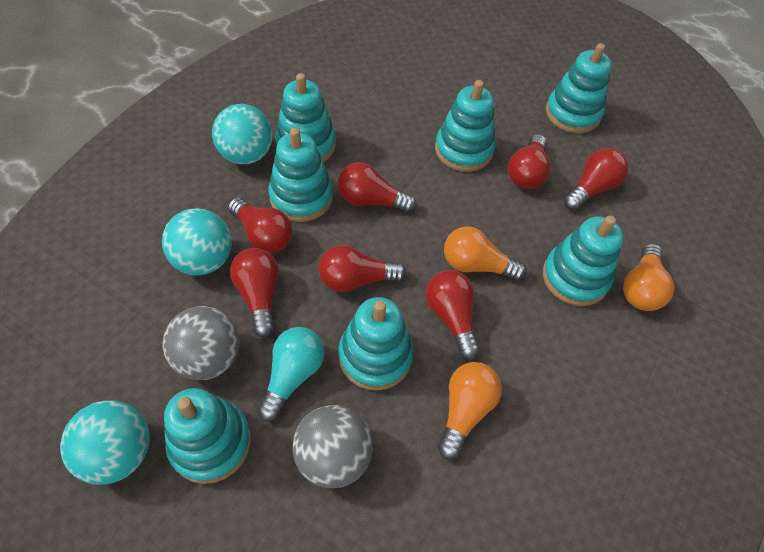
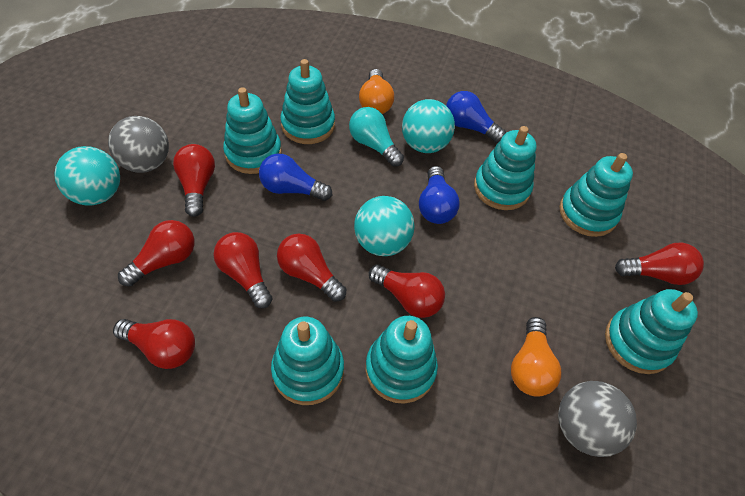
blue light bulb: none = 0 -> [259,153,332,201] [419,166,460,224] [446,91,506,143] = 3
orange light bulb: [438,362,502,460] [444,227,527,281] [623,243,674,311] = 3 -> [359,69,394,114] [511,317,561,397] = 2

